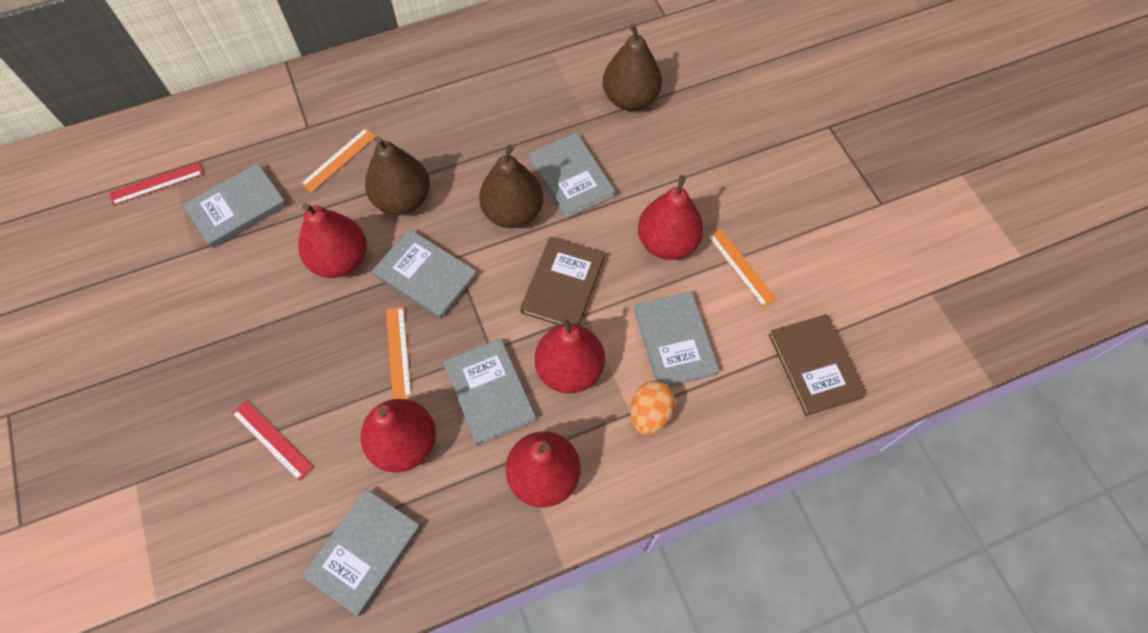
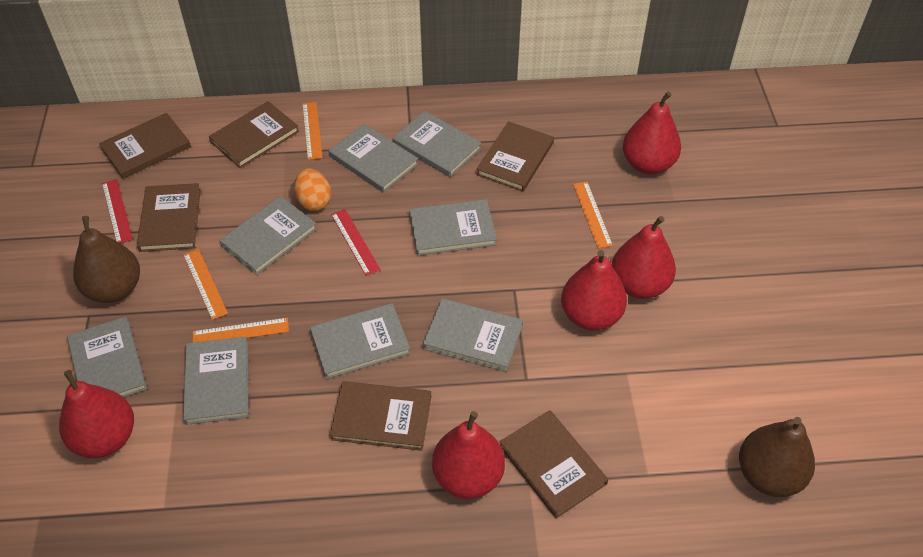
brown book: [520,237,605,326] [769,314,866,416] = 2 -> [99,113,191,179] [137,183,201,252] [209,101,299,168] [330,381,431,451] [476,121,554,192] [500,410,608,518] = 6
brown pear: [365,136,430,215] [479,144,543,228] [603,23,662,111] = 3 -> [73,216,140,303] [739,417,815,497] = 2
grey book: [183,163,287,248] [302,489,421,616] [372,229,478,319] [443,338,536,446] [529,133,616,219] [634,291,720,386] = 6 -> [67,316,147,397] [183,337,248,425] [219,196,317,275] [310,303,411,379] [329,124,418,193] [392,111,481,177] [409,199,497,256] [423,298,523,372] = 8
orange ruler: [301,128,376,193] [386,307,411,399] [707,228,777,308] = 3 -> [183,249,228,320] [193,318,289,342] [302,102,323,160] [573,182,613,248] = 4

